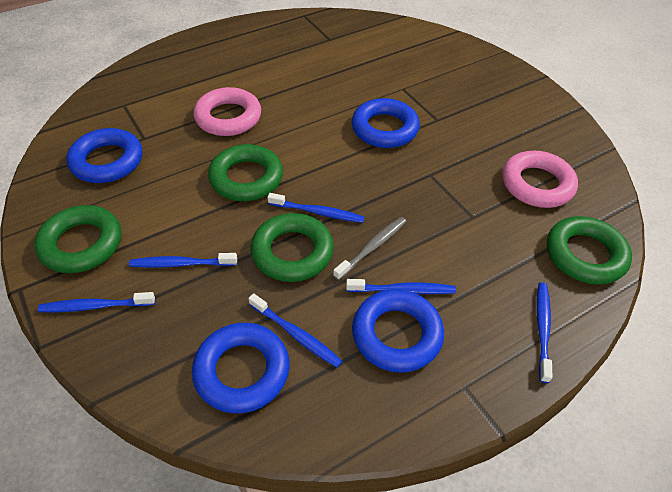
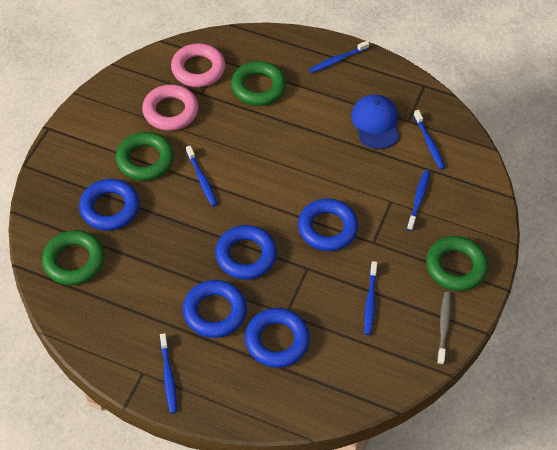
blue cap: none = 0 -> [351,94,399,149] = 1
blue ring: [66,128,142,183] [192,323,290,414] [352,98,420,148] [352,289,444,373] = 4 -> [79,179,140,231] [183,280,247,338] [215,225,277,280] [245,308,310,368] [298,199,358,251] = 5

